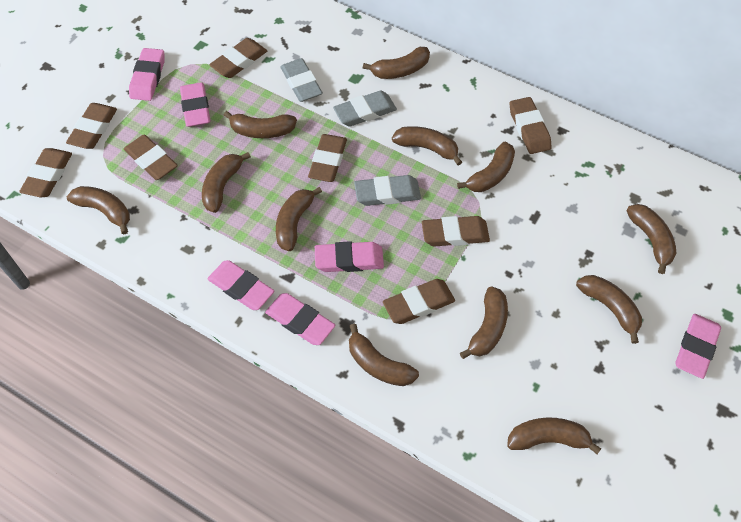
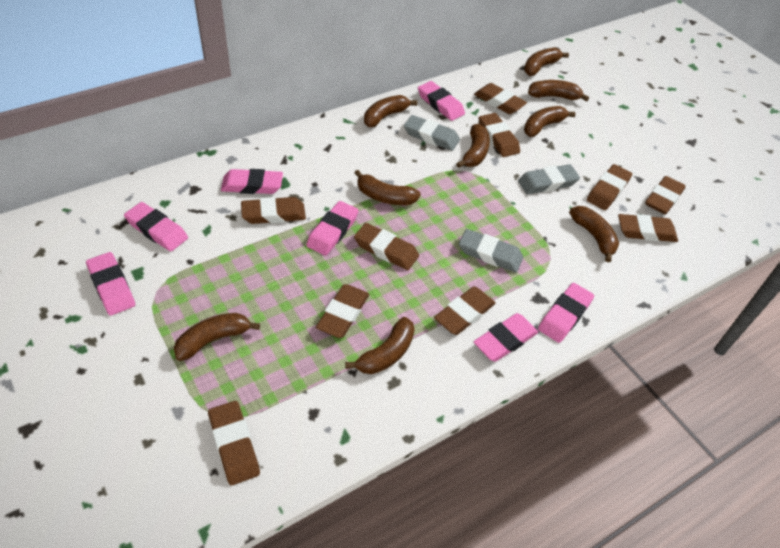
brown banana: [67,186,130,234] [202,152,251,213] [224,111,297,138] [276,187,322,251] [349,323,419,386] [363,47,430,79] [392,126,462,165] [457,141,515,192] [460,286,508,359] [507,417,601,454] [576,275,642,344] [627,204,676,274] = 12 -> [174,313,260,361] [345,317,415,374] [355,170,421,205] [364,95,417,127] [456,124,490,168] [524,47,569,76] [524,106,576,137] [528,80,589,102] [569,206,619,262] = 9
brown eraser: [19,148,72,198] [66,103,117,149] [124,135,178,180] [209,38,267,78] [308,134,347,182] [383,279,455,324] [422,216,490,247] [509,97,552,154] = 8 -> [208,401,260,486] [241,197,306,224] [316,284,369,338] [354,223,419,270] [434,286,496,335] [474,83,527,114] [479,113,520,157] [587,164,632,210] [618,214,678,242] [645,176,686,214] = 10
pink eraser: [129,48,165,101] [180,82,211,127] [208,260,274,310] [265,293,335,345] [315,241,384,272] [675,314,721,379] = 6 -> [86,252,135,316] [124,202,188,251] [221,169,283,194] [306,201,359,255] [418,81,465,121] [474,313,538,362] [538,283,594,343] = 7

